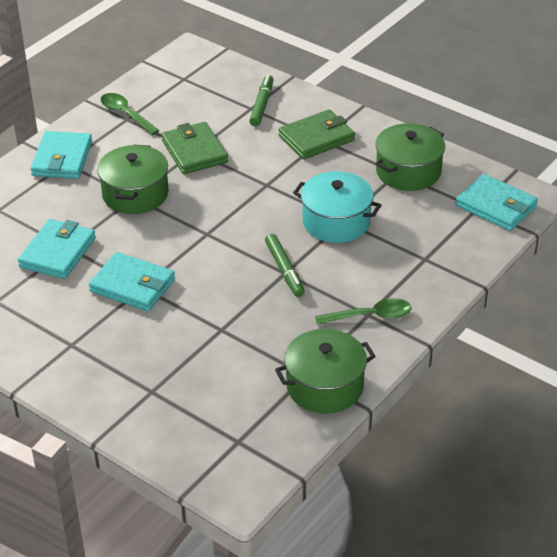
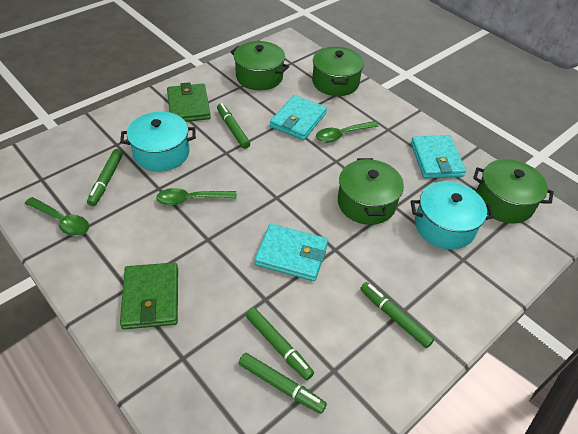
green marker: [249,75,274,126] [265,234,305,297] = 2 -> [87,149,123,206] [217,103,250,149] [239,353,327,414] [246,308,314,380] [360,282,434,348] = 5
green pot: [97,144,169,214] [275,329,376,414] [375,123,445,191] = 3 -> [231,41,289,90] [312,47,364,96] [338,158,404,225] [473,159,554,223] = 4
green spoon: [101,93,160,135] [315,298,411,325] = 2 -> [25,197,89,236] [156,188,237,206] [316,121,379,143] = 3
turquoise pot: [293,171,381,243] = 1 -> [120,112,196,172] [411,181,494,249] = 2
turquoise wallet: [18,219,96,279] [30,131,92,179] [89,252,175,311] [456,174,538,231] = 4 -> [254,224,328,281] [270,95,327,140] [411,135,466,178] = 3

